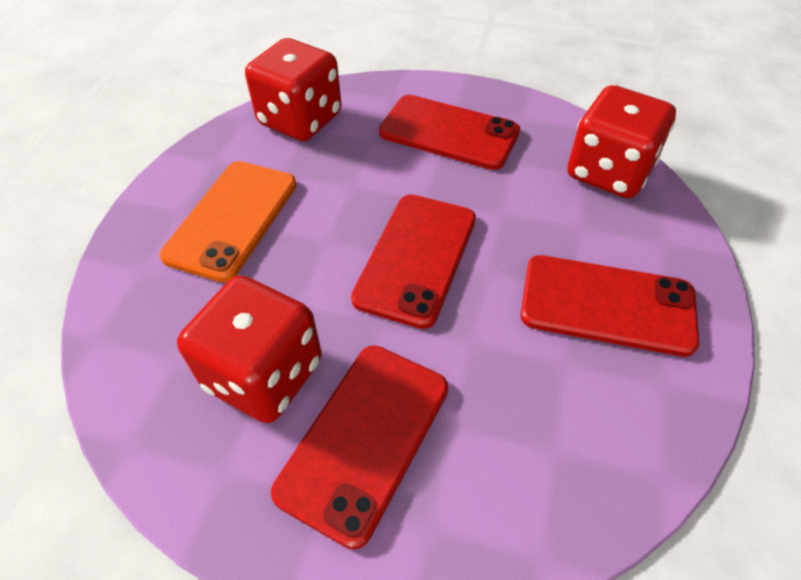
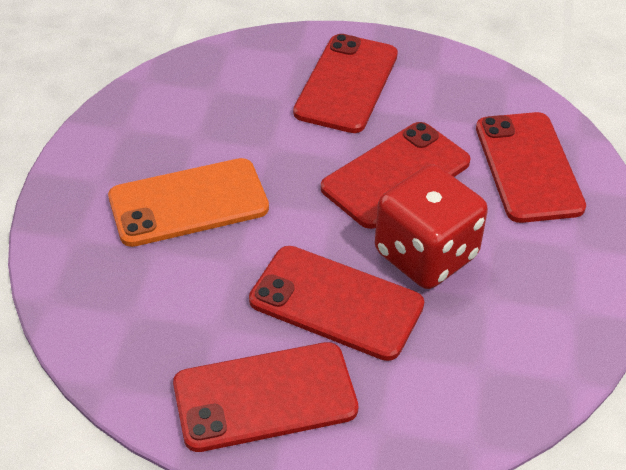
red dice: [177,275,322,423] [245,38,342,141] [567,85,676,198] = 3 -> [375,164,488,289] = 1
red phone: [271,345,448,549] [351,195,476,329] [379,95,520,170] [521,255,699,357] = 4 -> [173,342,358,452] [249,246,424,361] [293,34,398,133] [321,122,471,229] [476,112,586,223] = 5

